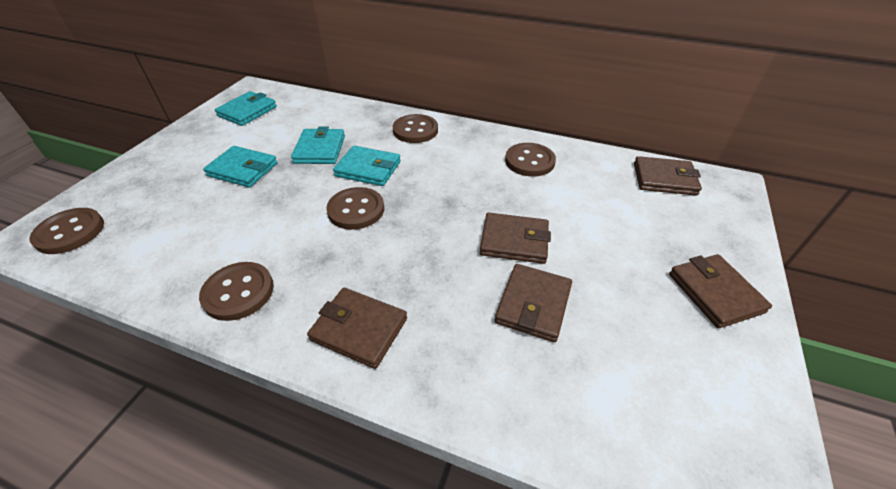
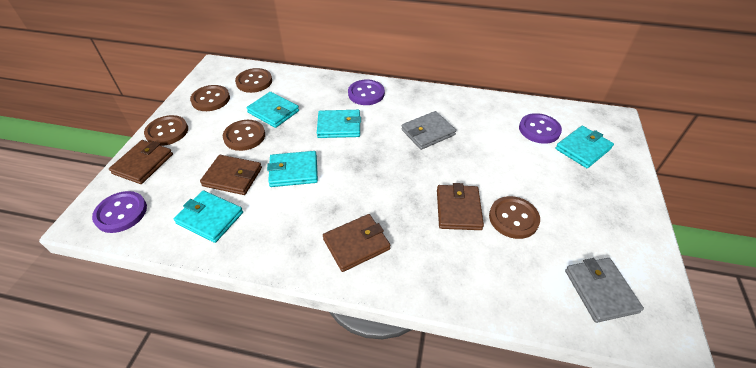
brown wallet: [307,288,407,369] [480,213,551,264] [495,264,572,342] [634,156,702,196] [669,254,772,328] = 5 -> [109,140,173,184] [200,155,262,195] [323,214,390,272] [437,183,484,230] = 4
grey wallet: none = 0 -> [401,111,456,150] [565,258,644,323] = 2
purple button: none = 0 -> [92,191,147,233] [348,79,385,105] [519,113,562,144] = 3
turquoise wallet: [203,146,278,188] [215,91,277,126] [291,126,345,164] [333,146,401,186] = 4 -> [174,190,243,243] [246,92,299,128] [267,151,318,187] [317,110,361,138] [555,126,614,168] = 5

